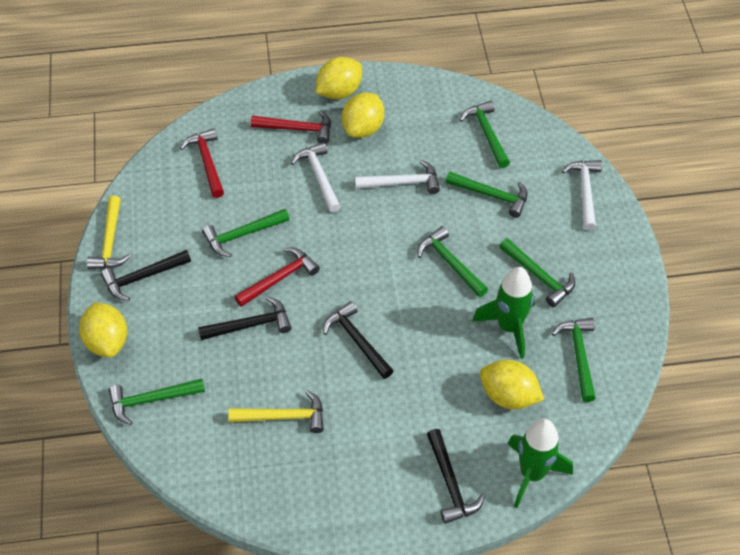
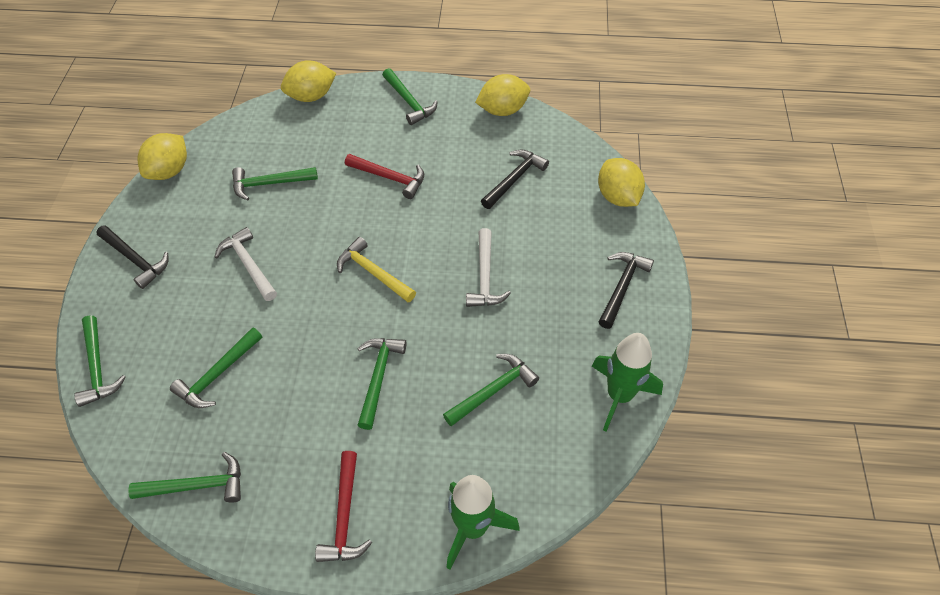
black hammer: [101,250,191,301] [198,297,291,340] [323,301,394,379] [427,429,485,524] = 4 -> [96,225,169,289] [481,150,549,209] [599,252,654,329] = 3
red hammer: [180,128,224,198] [235,248,320,307] [251,110,331,144] = 3 -> [315,451,372,562] [345,154,424,199] = 2
white hammer: [291,142,341,212] [355,160,440,194] [562,160,602,231] = 3 -> [215,227,277,301] [466,228,511,307] = 2
yellow hammer: [87,196,131,269] [228,390,324,433] = 2 -> [337,237,416,302] = 1

